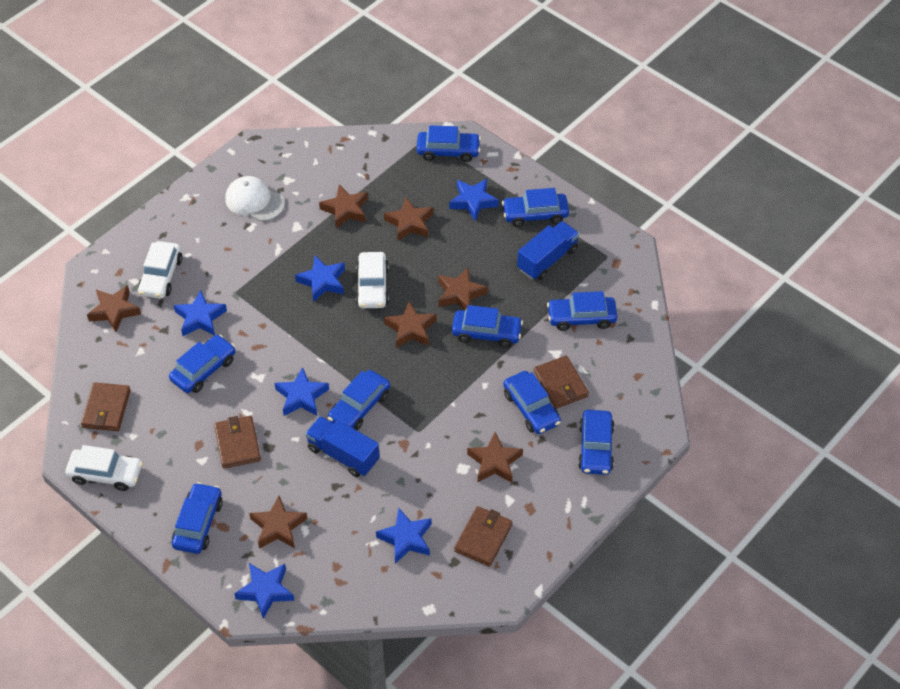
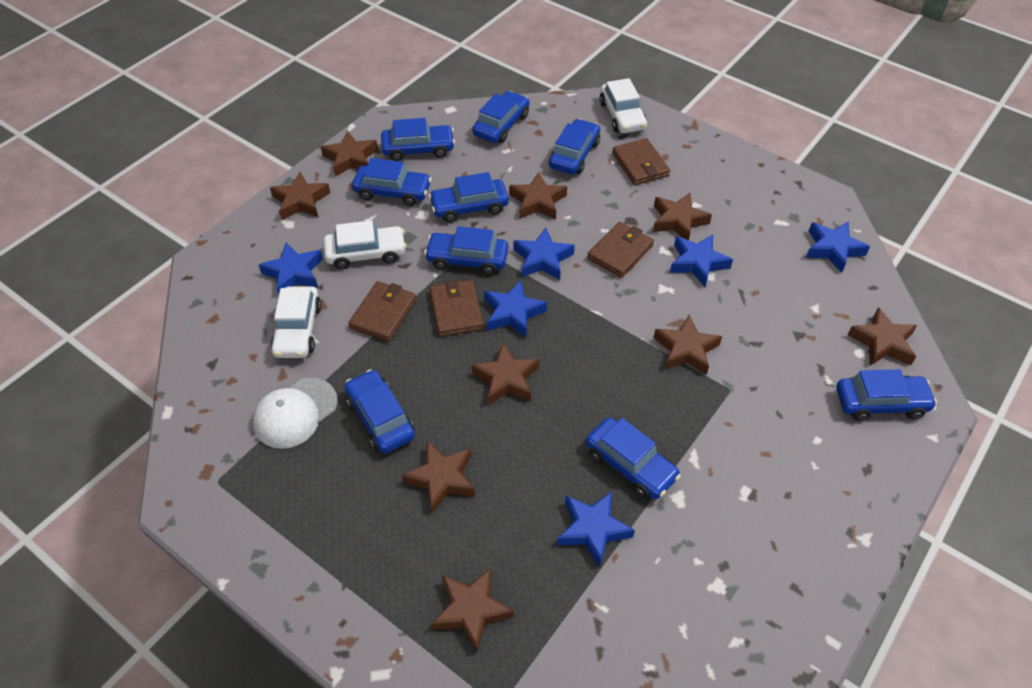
blue truck: [305,416,380,477] [517,221,579,280] = 2 -> none = 0
brown star: [87,285,141,332] [249,496,307,549] [319,185,368,228] [384,198,433,241] [384,301,436,348] [438,268,488,310] [467,432,523,483] = 7 -> [270,172,330,220] [321,131,378,176] [402,441,475,513] [431,568,514,652] [471,343,539,405] [509,172,567,219] [653,193,712,240] [654,315,722,375] [848,307,917,365] = 9

